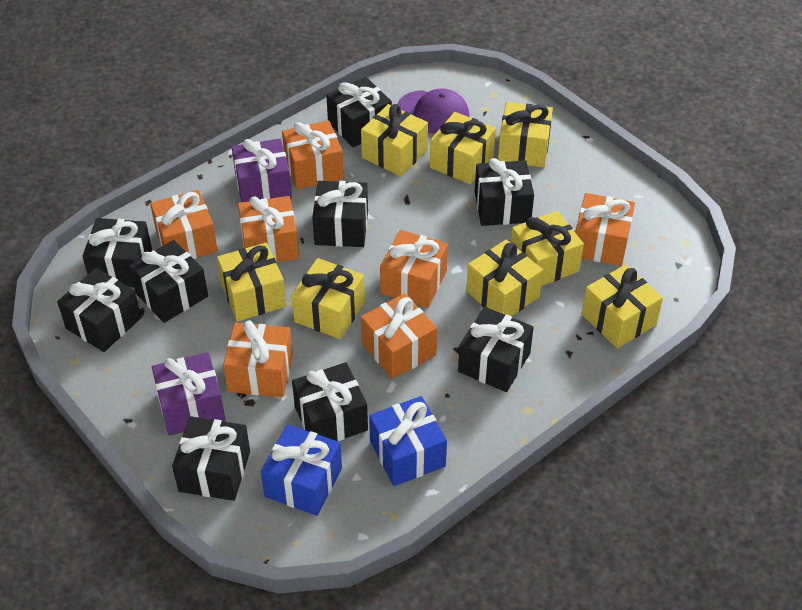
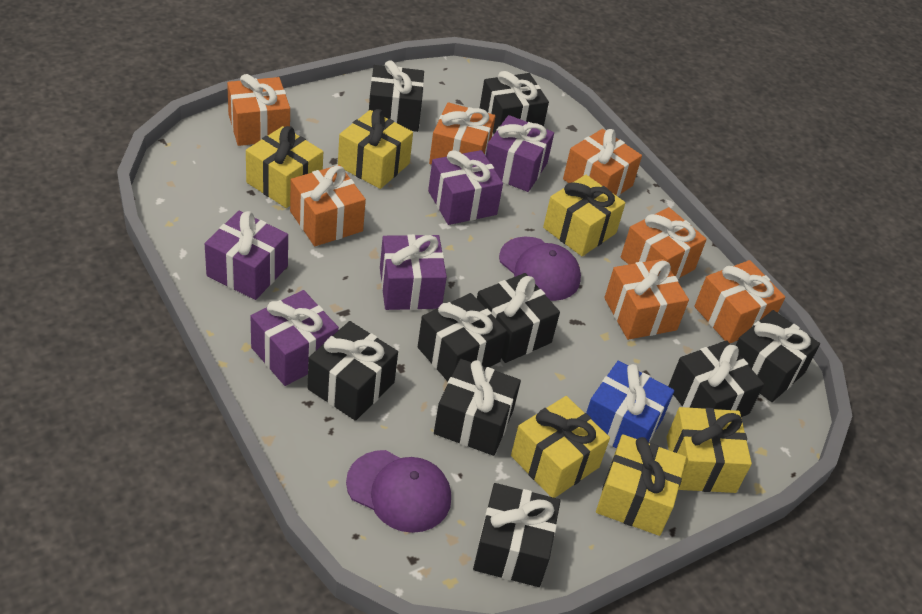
blue gift: [261,424,342,516] [369,396,447,486] = 2 -> [586,361,674,449] = 1
purple cap: [397,88,470,134] = 1 -> [346,450,451,533] [499,237,581,301] = 2
purple gift: [152,352,225,436] [232,139,292,202] = 2 -> [205,211,288,300] [251,290,339,386] [380,234,447,310] [428,150,503,225] [486,115,554,192] = 5
yellow gift: [217,243,286,322] [292,258,365,339] [361,104,428,176] [430,112,496,184] [466,240,543,316] [498,102,553,168] [511,211,584,286] [582,264,663,348] = 8 -> [246,126,323,208] [338,109,413,189] [511,396,610,498] [543,175,626,256] [596,434,686,536] [667,407,752,493] = 6

